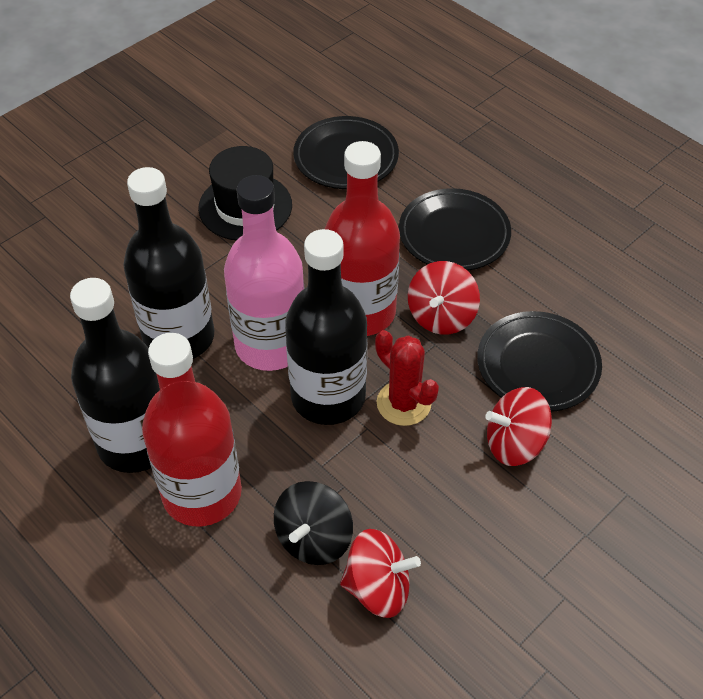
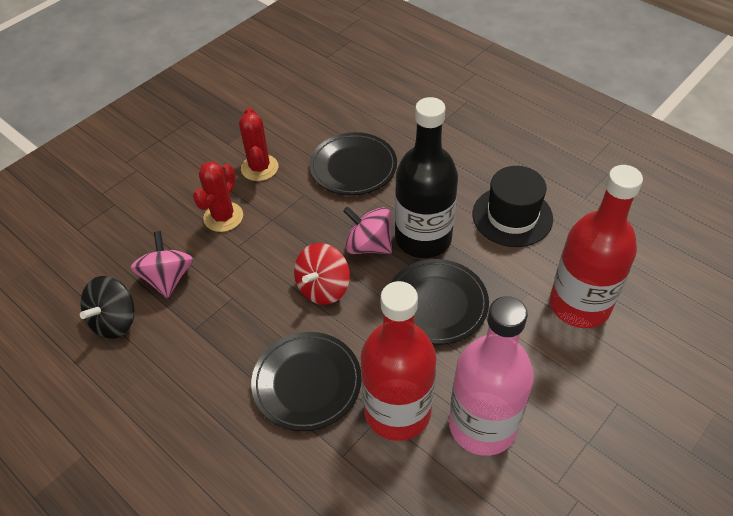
black bottle: [70,278,160,473] [123,167,214,359] [285,229,367,425] = 3 -> [395,97,458,258] = 1
pink spinning top: none = 0 -> [130,231,193,298] [343,206,392,254] = 2
red cactus: [375,330,439,426] = 1 -> [193,162,243,232] [239,108,278,181] = 2
red spinning top: [340,529,421,618] [408,261,480,335] [485,387,552,466] = 3 -> [294,243,350,305] = 1

